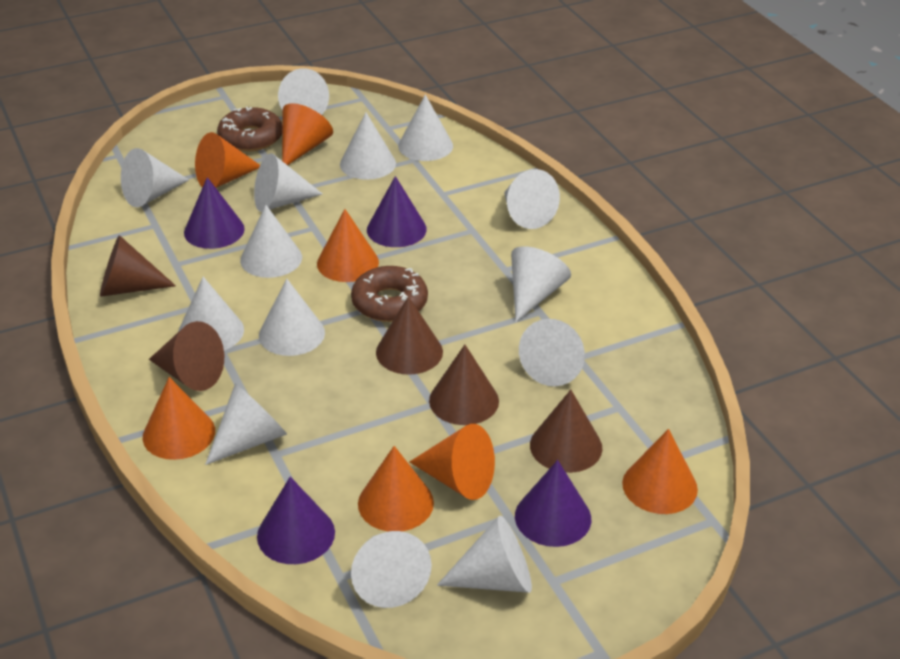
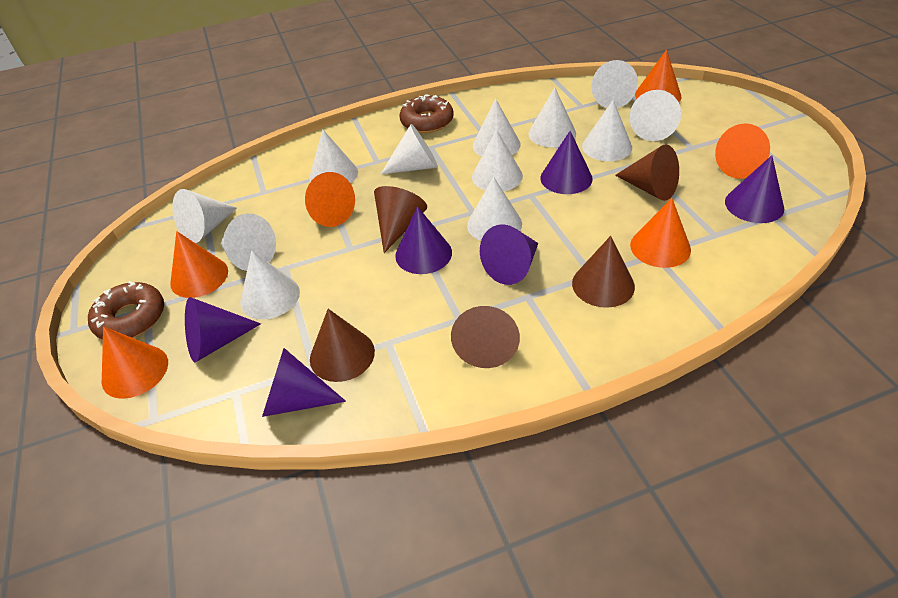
orange cone: [143,377,215,460] [195,132,260,188] [282,103,333,165] [317,209,379,282] [358,446,434,531] [410,424,495,500] [622,429,698,514] = 7 -> [102,327,168,399] [171,231,228,298] [305,172,355,227] [630,198,691,268] [635,50,681,102] [715,123,770,179] = 6
purple cone: [184,177,245,249] [257,477,335,564] [367,176,427,247] [515,460,591,547] = 4 -> [185,297,261,362] [262,348,346,417] [395,206,452,274] [480,224,538,285] [540,131,593,194] [725,155,784,223] = 6
white cone: [121,148,189,207] [178,277,244,350] [205,383,287,465] [240,205,302,278] [254,153,322,212] [259,279,325,356] [278,68,329,115] [340,112,396,180] [351,531,432,608] [398,95,453,161] [437,516,532,593] [504,169,560,229] [511,246,571,322] [519,319,585,386] = 14 -> [172,189,237,243] [221,213,276,271] [240,250,300,319] [309,130,358,184] [381,124,438,174] [467,177,522,241] [472,129,523,192] [473,99,521,156] [528,88,576,147] [582,100,632,161] [592,60,638,108] [630,90,681,141] = 12

